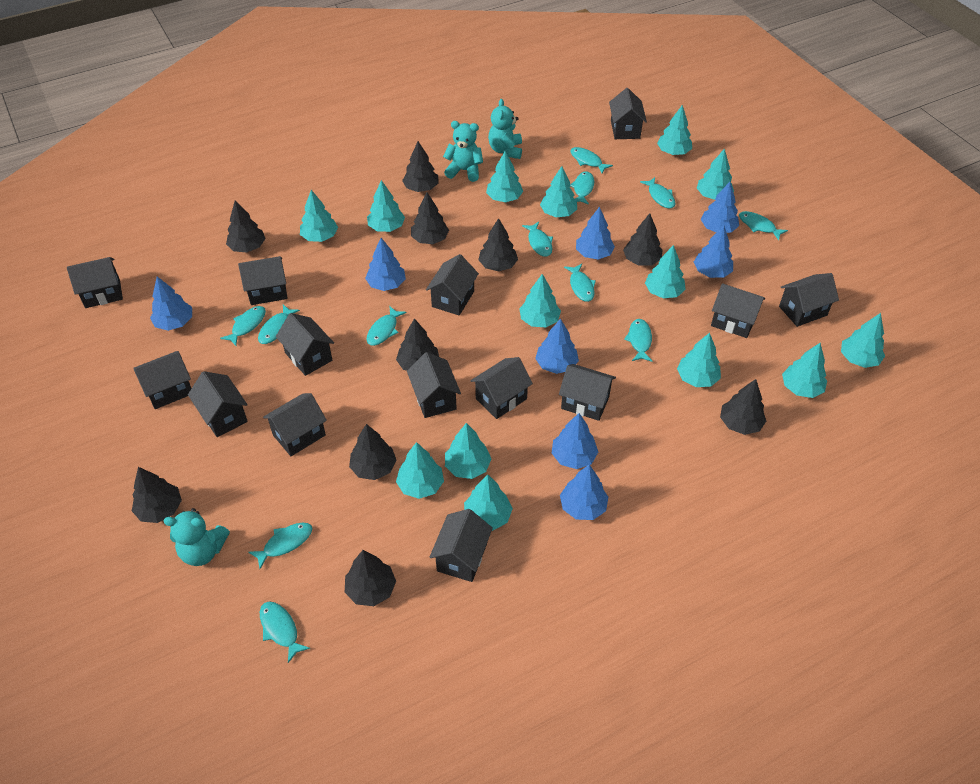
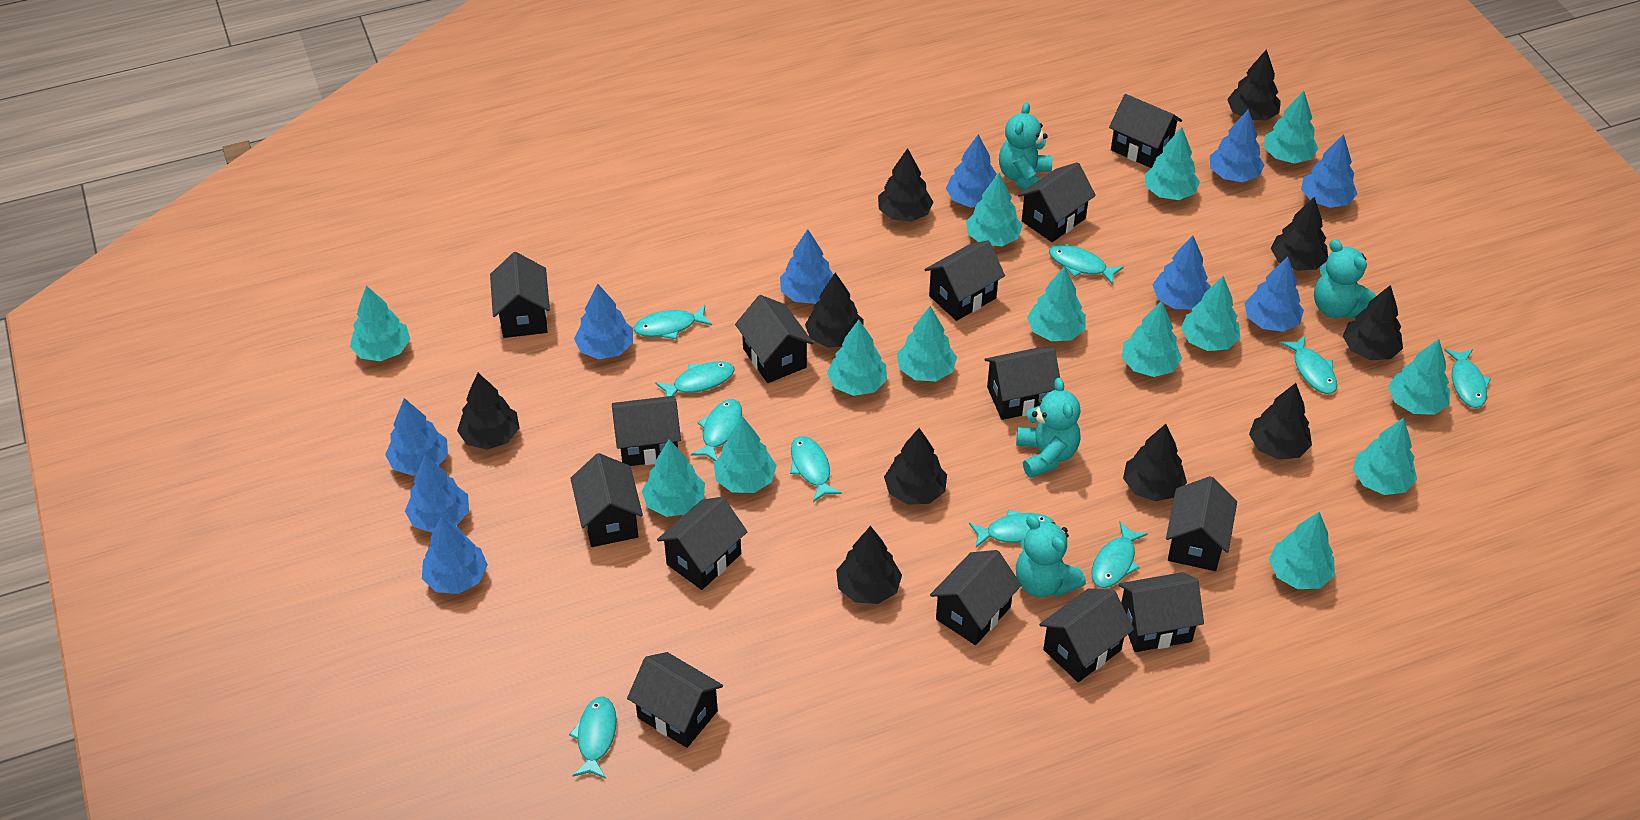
blue tree: [150,277,192,331] [365,238,406,291] [535,319,579,374] [552,413,598,469] [560,464,608,520] [576,206,615,260] [694,225,733,278] [701,182,739,233] = 8 -> [385,398,448,476] [405,455,469,533] [422,516,488,594] [574,283,633,359] [780,229,833,304] [946,134,996,208] [1153,236,1211,309] [1210,109,1264,182] [1244,257,1304,332] [1301,134,1357,208] = 10
turquoise fish: [220,306,266,346] [248,523,312,569] [258,305,300,344] [260,602,310,663] [367,306,407,346] [522,222,553,257] [564,264,596,302] [570,147,613,173] [570,171,595,205] [624,319,653,362] [640,177,675,208] [739,211,788,241] = 12 -> [569,696,617,779] [633,305,712,339] [656,362,735,397] [691,399,742,462] [790,436,842,502] [969,510,1055,548] [1049,245,1124,285] [1091,522,1148,588] [1280,336,1337,394] [1445,349,1491,408] = 10
turquoise teddy bear: [164,508,230,566] [443,121,483,182] [488,99,522,159] = 3 -> [999,102,1052,190] [1016,378,1081,478] [1016,515,1086,597] [1314,239,1376,319] = 4

